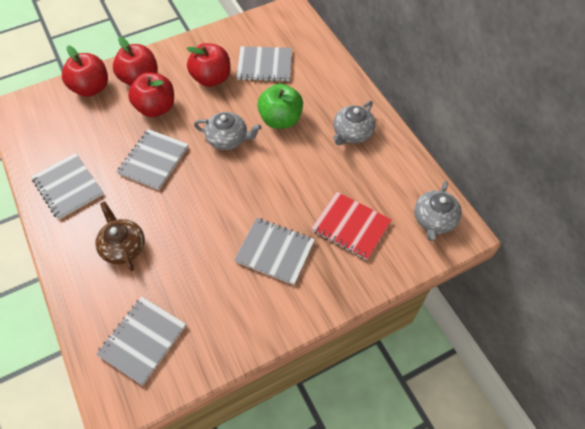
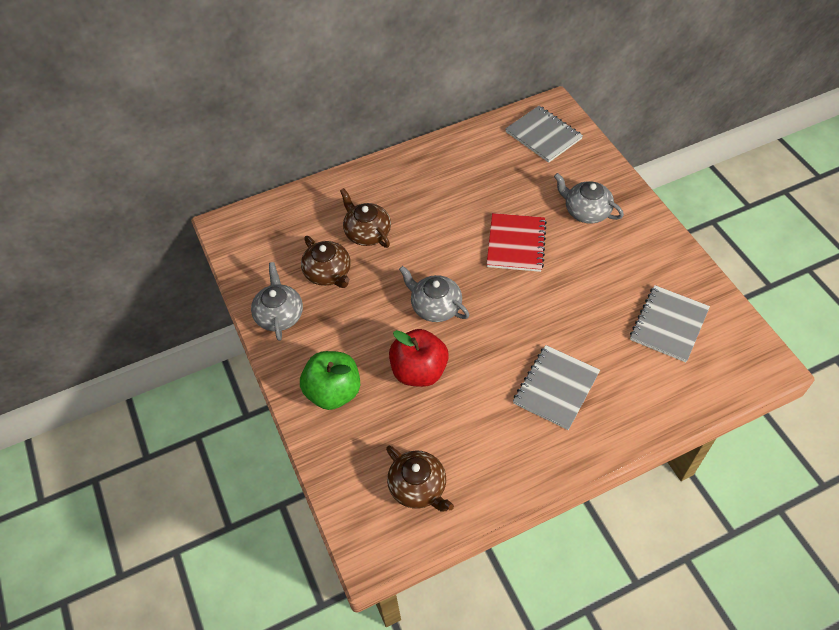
brown teapot: [95,201,145,271] = 1 -> [301,236,351,288] [340,188,391,248] [386,446,454,512] = 3
grey notebook: [32,153,103,220] [96,297,186,385] [117,129,189,190] [234,218,315,285] [237,46,292,82] = 5 -> [505,106,583,163] [513,345,600,430] [630,285,710,362] = 3
red apple: [62,45,108,97] [113,37,158,86] [128,73,174,117] [186,43,231,87] = 4 -> [389,329,449,387] = 1

